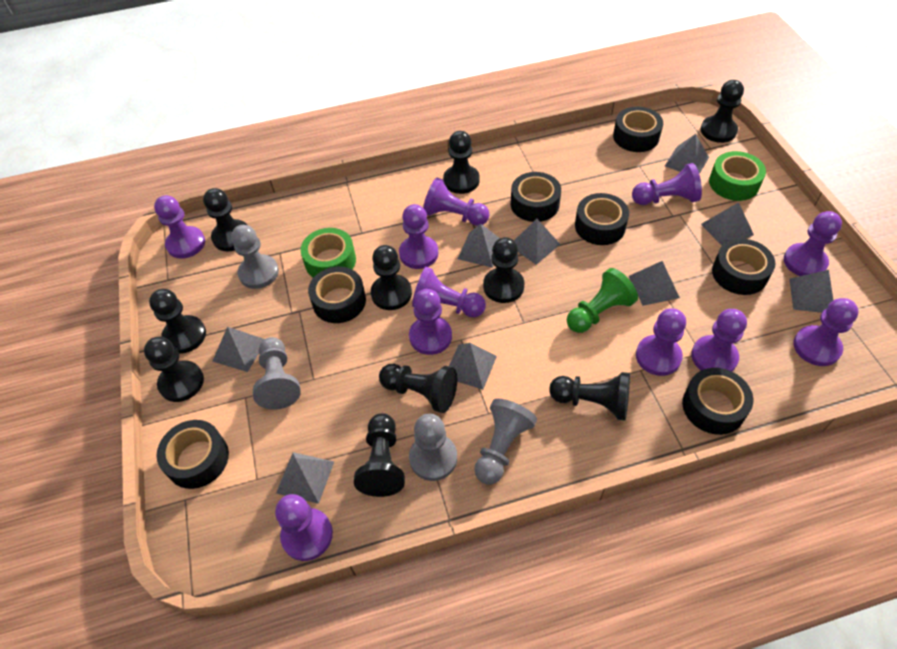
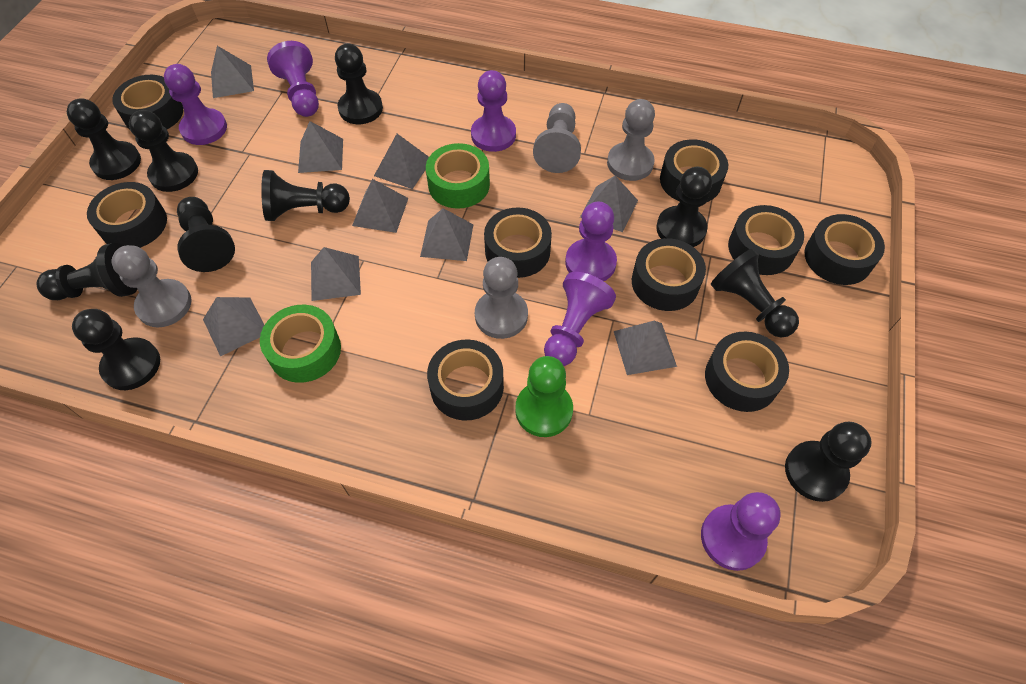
black tape: [157,420,229,489] [308,267,366,323] [511,172,561,222] [575,193,629,245] [613,107,663,152] [682,368,753,435] [712,239,775,295] = 7 -> [87,182,167,248] [112,75,183,129] [427,339,504,420] [484,207,552,278] [632,238,706,311] [660,139,728,202] [705,332,789,412] [728,205,804,275] [805,214,885,285] = 9
purple pawn: [154,195,205,259] [275,494,333,561] [399,204,438,269] [409,289,452,355] [412,267,486,317] [423,178,490,226] [632,163,702,205] [636,308,686,376] [691,309,747,372] [784,211,842,276] [793,298,859,366] = 11 -> [164,64,227,145] [267,41,319,117] [471,70,516,152] [544,272,616,366] [565,202,617,281] [701,492,781,571] = 6

